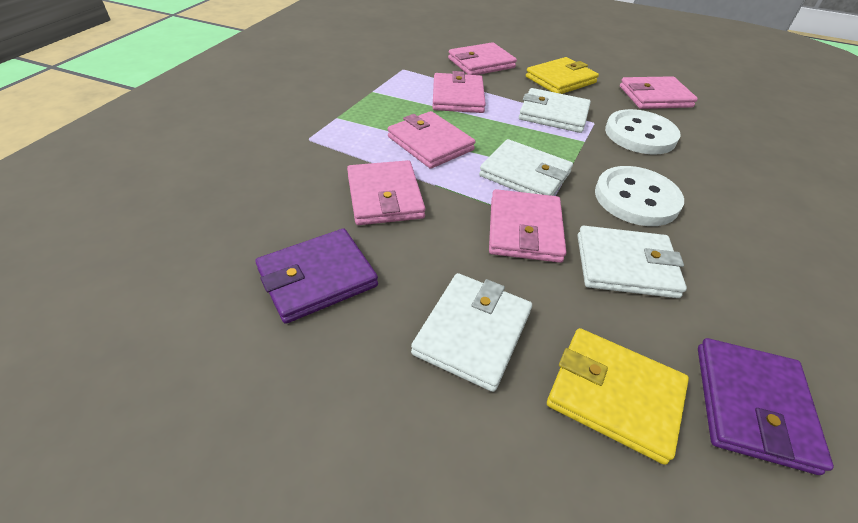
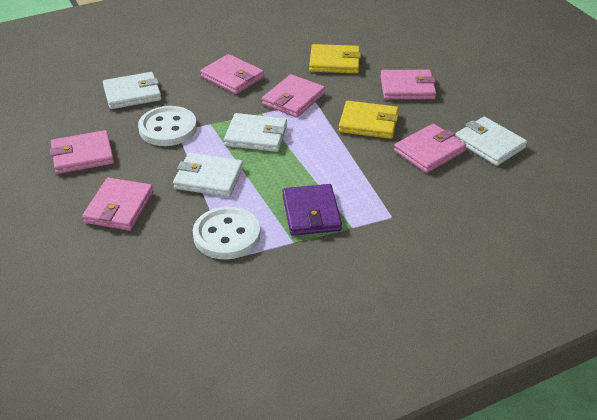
purple wallet: [256,228,378,324] [698,338,834,475] = 2 -> [282,184,342,236] = 1

